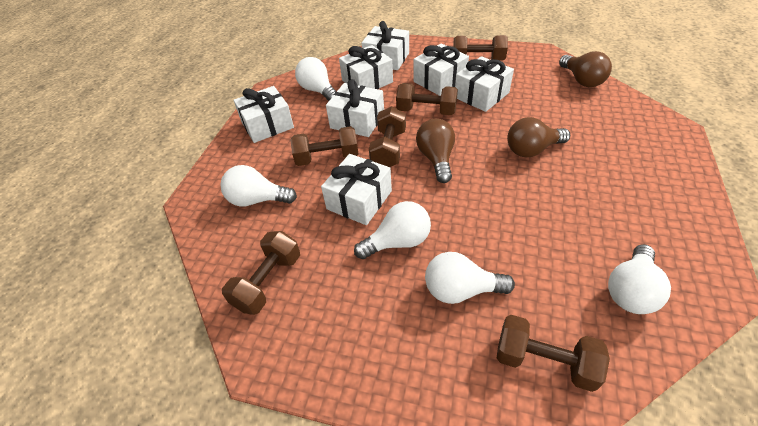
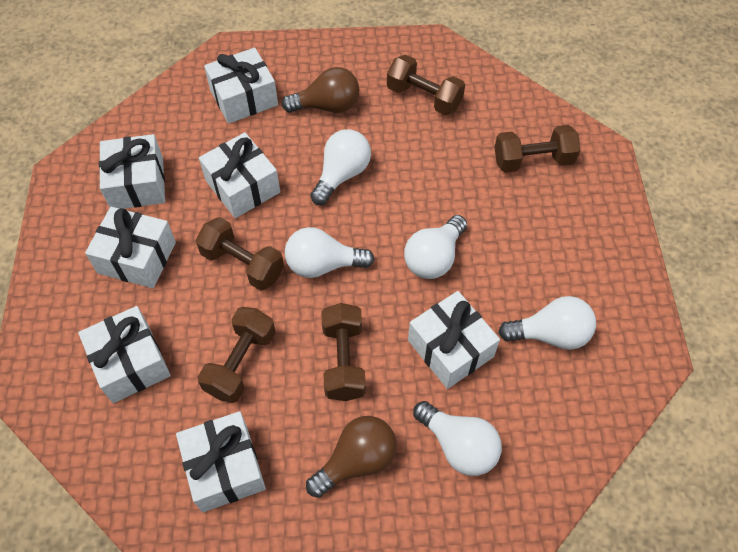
brown dumbbell: [222,231,300,315] [290,126,358,166] [369,106,406,167] [396,83,458,115] [453,35,508,60] [497,315,610,392] = 6 -> [196,217,284,291] [198,307,276,403] [321,303,366,401] [387,55,465,116] [495,125,580,173] = 5
brown light bulb: [416,119,455,183] [507,117,570,157] [559,51,612,87] = 3 -> [282,67,359,113] [306,416,396,498] = 2

